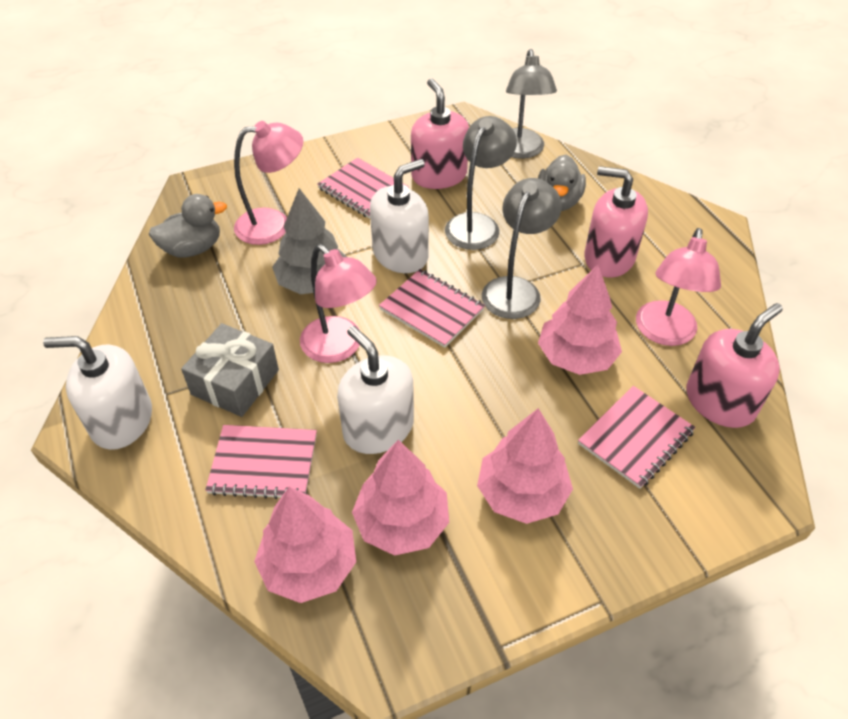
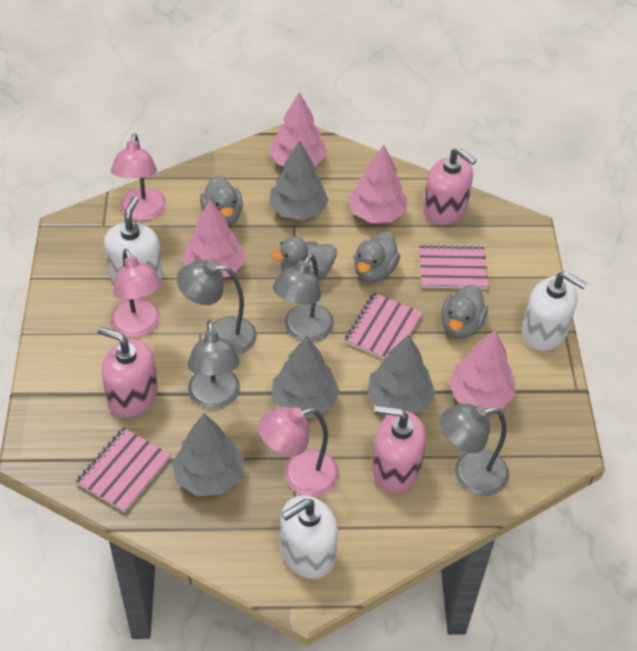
grey duck: [149,194,227,257] [538,155,586,211] = 2 -> [200,176,243,226] [270,236,337,280] [354,232,400,282] [441,285,488,339] = 4
grey gift: [181,323,279,417] = 1 -> none = 0
grey lamp: [445,116,517,250] [482,178,562,319] [506,49,557,159] = 3 -> [177,260,257,355] [188,320,240,409] [273,254,334,342] [440,404,509,496] = 4
grey tree: [272,188,347,294] = 1 -> [172,414,244,496] [269,141,329,220] [272,336,340,418] [367,334,435,414] = 4
pink notebook: [205,425,317,499] [318,157,409,219] [379,269,485,348] [578,386,696,489] = 4 -> [76,427,171,513] [344,293,423,359] [419,245,489,289] = 3

